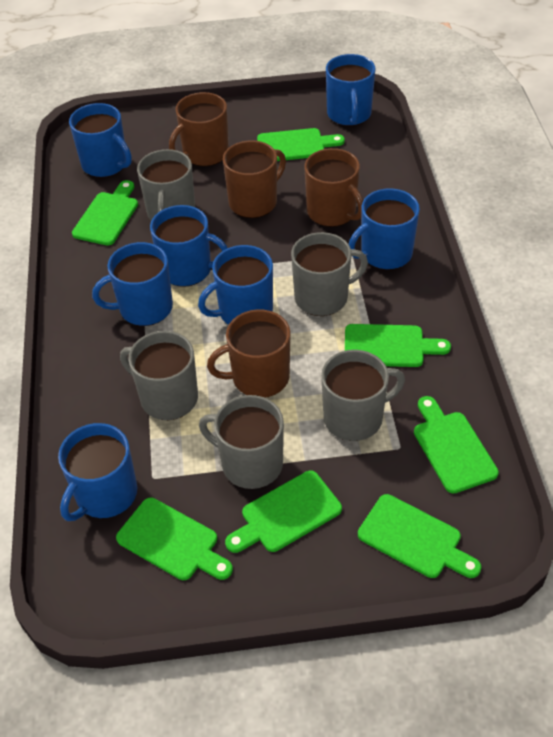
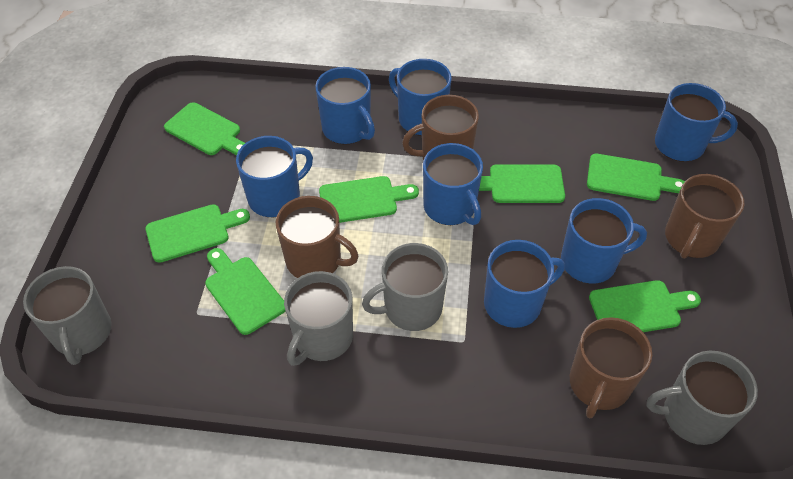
grey mug: [120,331,198,420] [137,149,195,220] [199,395,284,489] [291,232,368,316] [321,350,405,441] = 5 -> [23,266,112,365] [284,271,353,366] [362,243,448,331] [646,351,758,445] = 4

